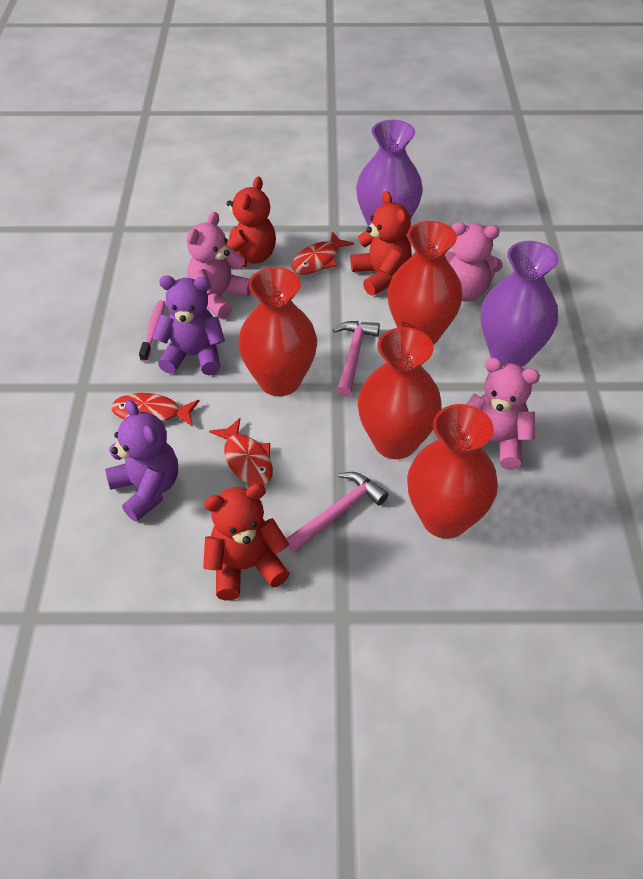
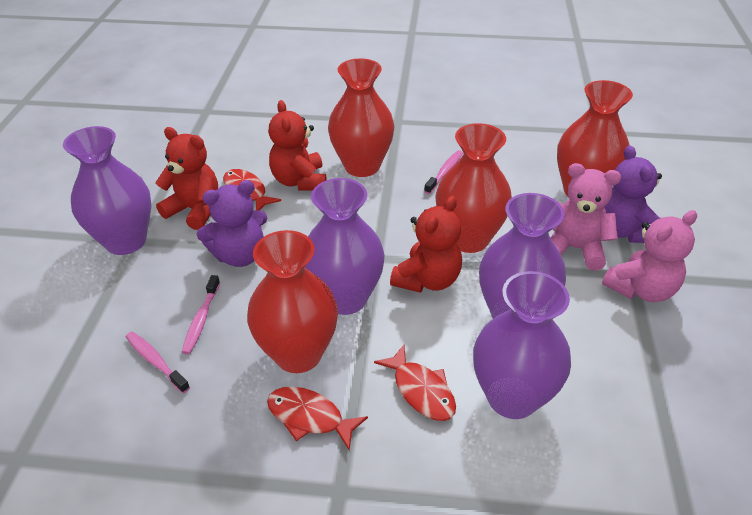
pink hammer: [286,472,389,553] [333,321,380,397] = 2 -> none = 0
pink teddy bear: [187,212,251,319] [445,222,503,301] [466,357,540,470] = 3 -> [551,163,621,270] [602,210,697,302] = 2
pink toothbrush: [139,300,165,362] = 1 -> [126,332,190,393] [182,275,220,355] [424,150,463,194] = 3
purple vase: [356,120,423,227] [481,241,559,367] = 2 -> [63,126,152,255] [305,178,385,315] [473,271,571,419] [479,193,566,319] = 4

